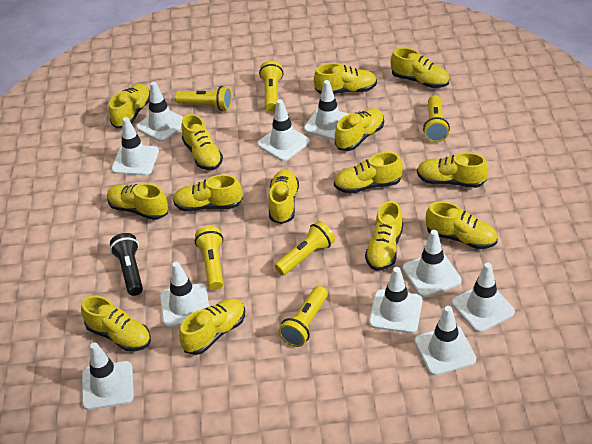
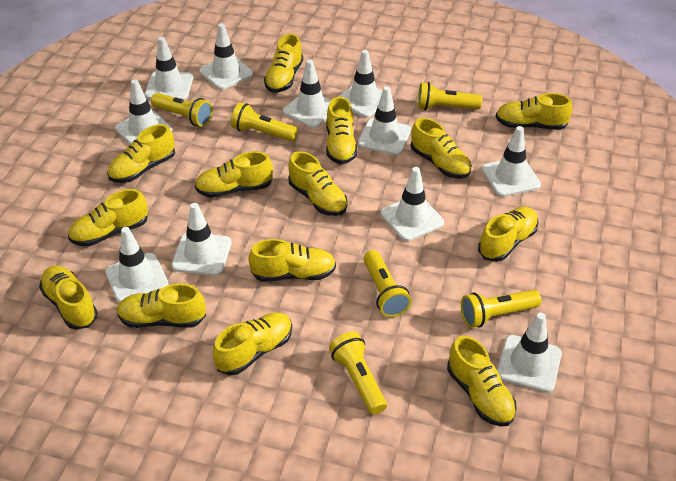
black flashlight: [110,233,143,296] = 1 -> none = 0
white traffic cone: [82,342,134,410] [111,117,159,176] [136,82,183,142] [160,262,209,327] [257,99,310,161] [304,80,349,140] [369,267,422,333] [402,230,462,297] [414,306,476,375] [452,262,515,332] = 10 -> [105,227,169,303] [115,79,173,145] [145,37,193,100] [172,203,231,276] [199,23,253,90] [283,59,331,128] [337,50,383,118] [358,86,411,155] [381,167,444,241] [482,126,541,197] [497,313,562,393] = 11

